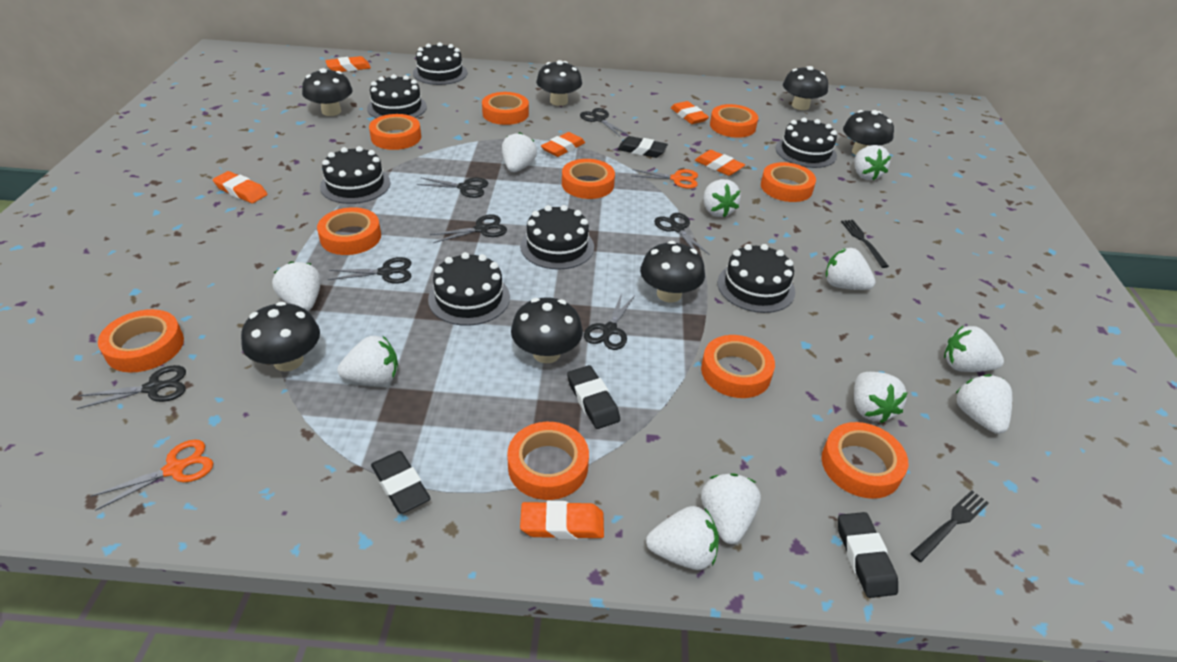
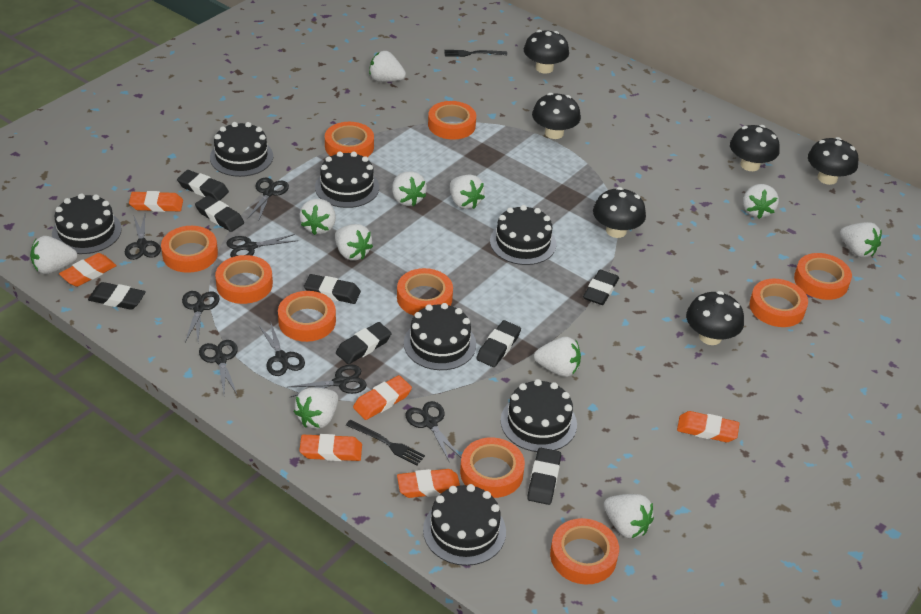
black eraser: [371,451,431,514] [567,365,620,429] [617,136,668,158] [838,512,898,598] = 4 -> [88,282,146,310] [177,170,229,201] [195,195,244,232] [304,274,361,304] [336,322,392,364] [476,320,521,367] [527,448,561,505] [583,270,619,305] = 8
black mushroom: [241,302,320,372] [302,68,353,116] [511,297,583,363] [536,60,582,106] [640,241,705,303] [783,66,828,110] [843,110,894,155] = 7 -> [524,30,569,74] [532,93,581,139] [593,187,646,238] [686,291,744,345] [730,125,780,171] [808,137,858,185] = 6
black scissors: [77,365,186,409] [328,257,411,284] [417,177,488,198] [430,215,507,243] [580,108,628,136] [584,293,635,350] [654,213,710,255] = 7 -> [125,214,161,260] [182,291,219,342] [199,340,238,394] [226,234,298,257] [247,178,289,222] [259,321,305,376] [288,364,367,397] [405,401,461,463] = 8
orange scissors: [90,439,213,511] [632,169,698,189] = 2 -> none = 0

